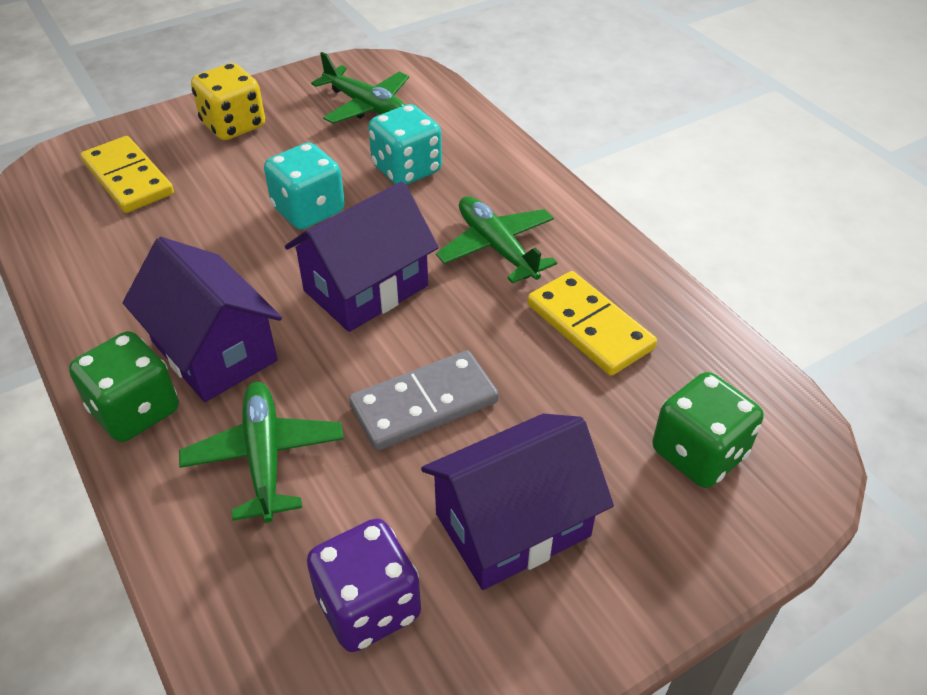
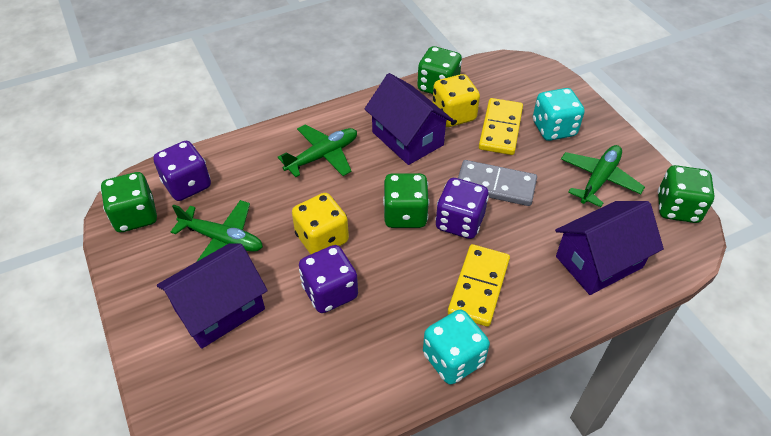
green dice: [69,331,179,442] [653,372,764,488] = 2 -> [101,172,157,232] [383,173,429,228] [417,46,462,94] [658,165,714,223] = 4
purple dice: [307,518,421,652] = 1 -> [153,141,211,201] [299,245,358,313] [435,178,489,239] = 3
yellow dice: [191,63,265,140] = 1 -> [292,193,349,254] [432,74,480,127] = 2

